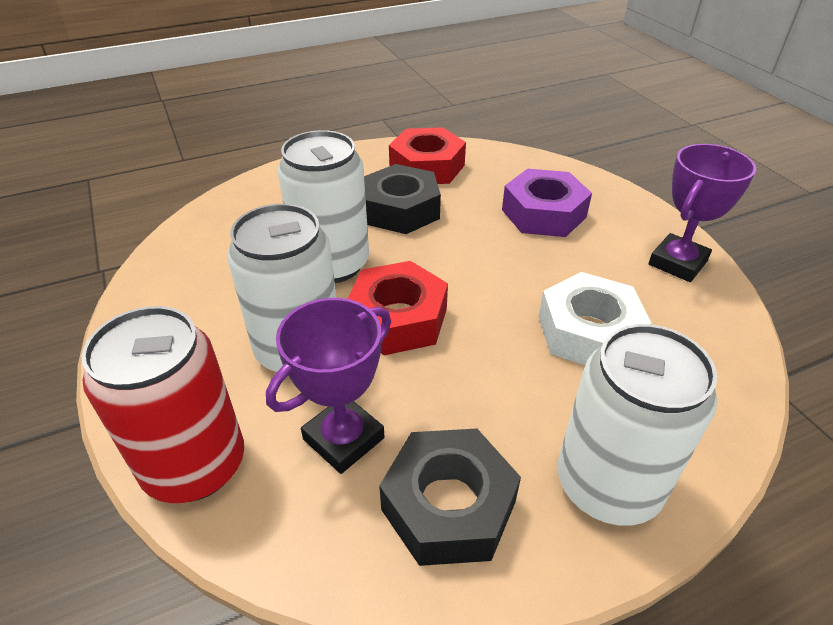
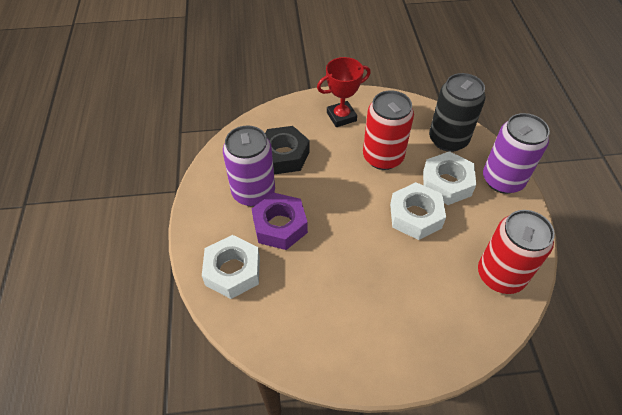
black can: none = 0 -> [429,73,486,152] = 1
black nut: [364,164,441,234] [379,429,521,566] = 2 -> [265,126,310,174] = 1
purple can: none = 0 -> [223,125,275,207] [483,113,550,194] = 2
purple trophy: [266,298,391,474] [649,144,756,282] = 2 -> none = 0
red can: [81,306,244,503] = 1 -> [363,90,414,170] [478,210,555,294] = 2
red nut: [347,261,448,355] [389,127,466,184] = 2 -> none = 0
red trophy: none = 0 -> [317,57,371,127] = 1
white can: [227,204,336,373] [278,130,369,283] [557,324,717,526] = 3 -> none = 0
white nut: [538,272,651,365] = 1 -> [202,235,260,299] [390,182,446,240] [423,151,476,205] = 3

